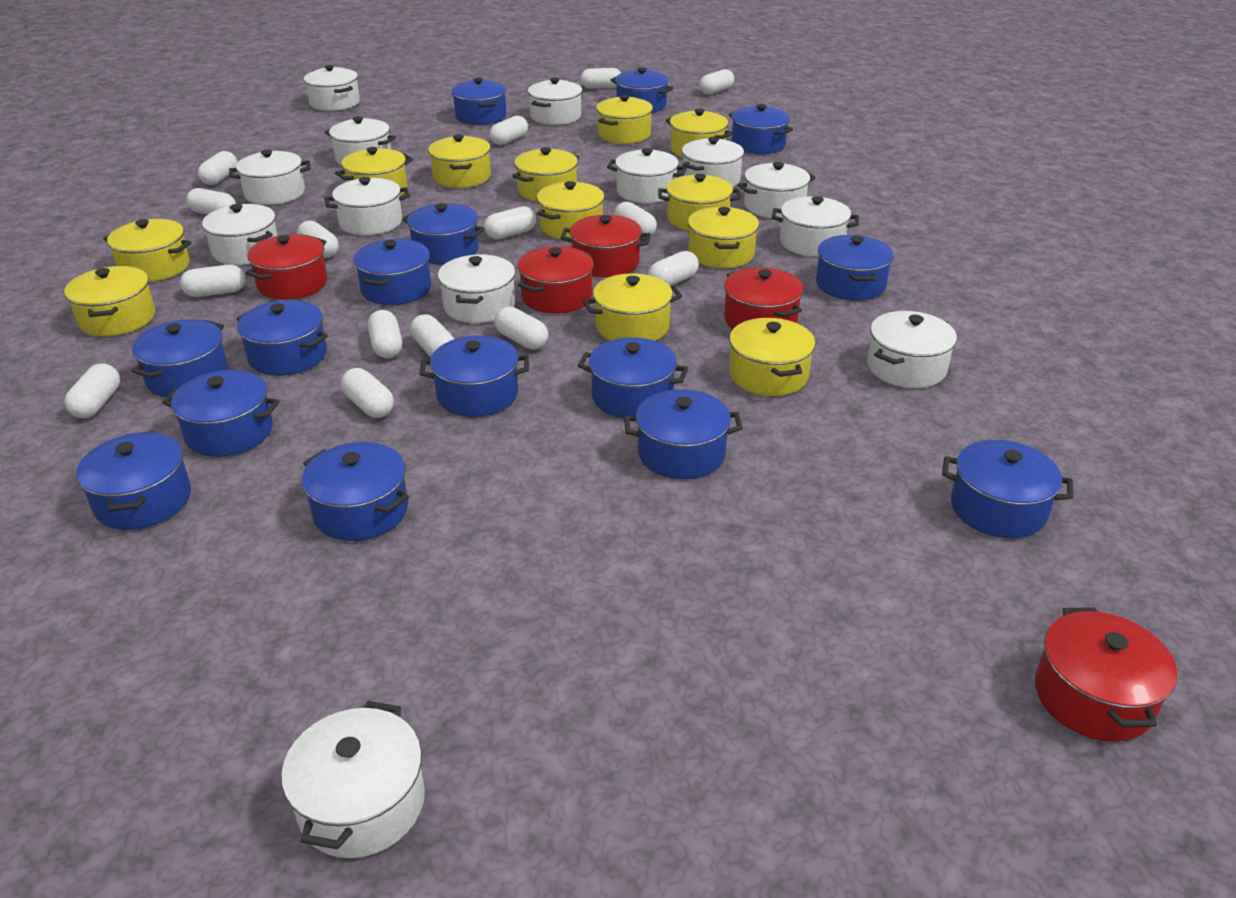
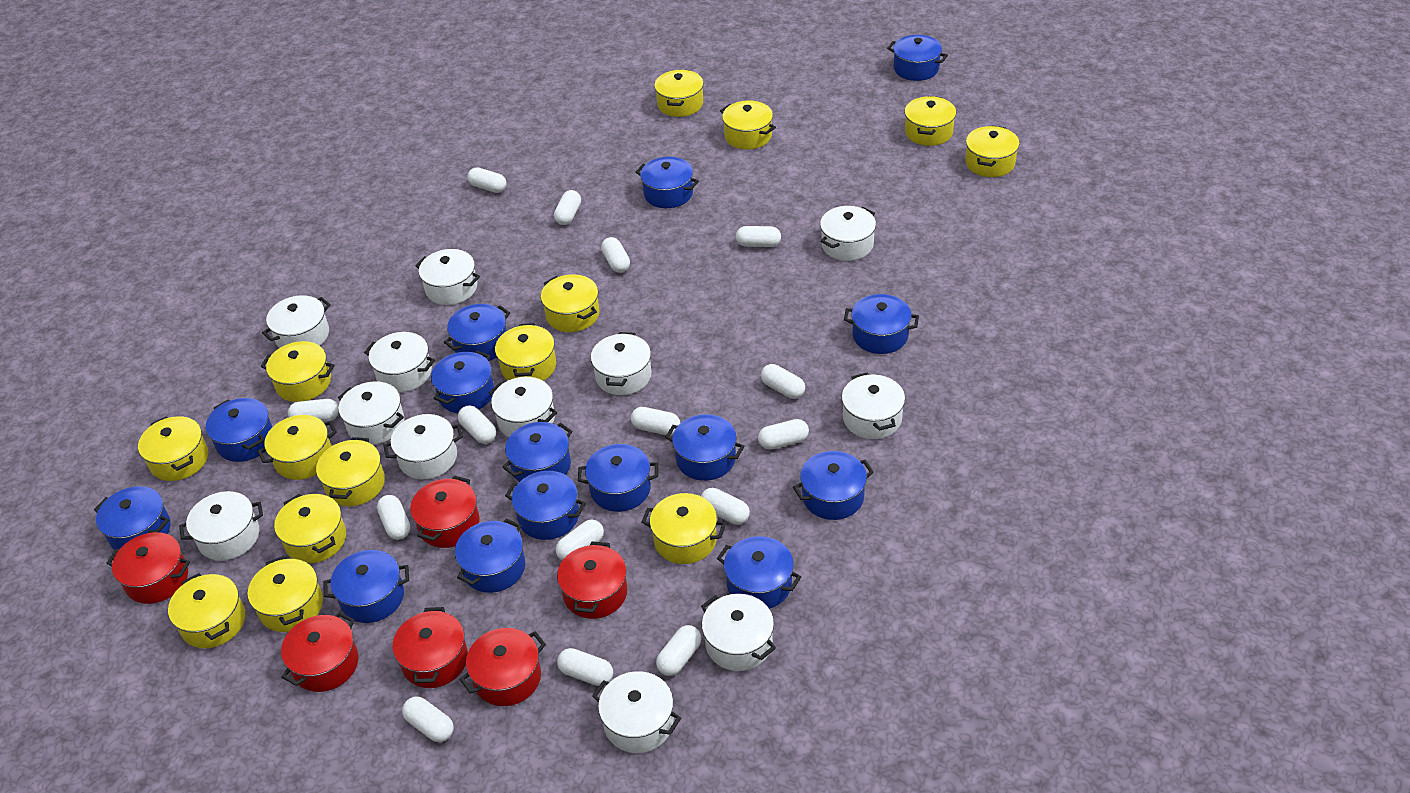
red pot: [246,234,328,300] [518,246,594,314] [561,215,651,277] [724,267,804,329] [1035,607,1177,742] = 5 -> [107,532,190,604] [281,612,358,692] [392,607,468,688] [410,476,480,548] [459,628,546,706] [557,542,627,619] = 6
white pot: [202,204,278,265] [229,149,311,205] [281,701,425,858] [304,65,360,111] [324,177,410,235] [325,117,396,165] [438,255,515,323] [528,78,582,125] [607,148,687,203] [682,137,744,187] [738,162,816,218] [772,196,859,257] [867,311,957,388] = 13 -> [179,491,263,561] [262,295,331,348] [338,381,404,445] [364,332,435,392] [383,414,463,479] [415,249,480,305] [489,377,557,437] [591,332,652,395] [592,671,681,753] [701,594,776,671] [820,206,876,261] [842,373,905,439] = 12
yellow pot: [64,266,155,336] [103,219,192,282] [335,147,413,196] [428,134,491,188] [512,147,579,202] [537,181,605,239] [583,273,682,341] [596,95,653,144] [658,174,741,231] [666,109,733,157] [688,207,759,268] [729,318,816,396] = 12 -> [138,416,208,481] [168,573,246,648] [248,556,323,632] [257,415,337,480] [260,341,335,402] [274,494,346,563] [316,437,385,506] [495,323,556,381] [541,274,599,332] [642,493,726,564] [654,70,704,117] [720,100,776,150] [905,96,956,146] [965,125,1019,177] = 14

